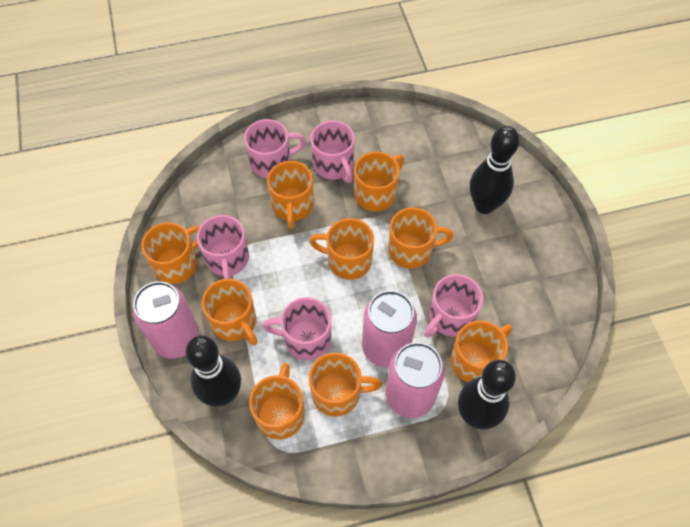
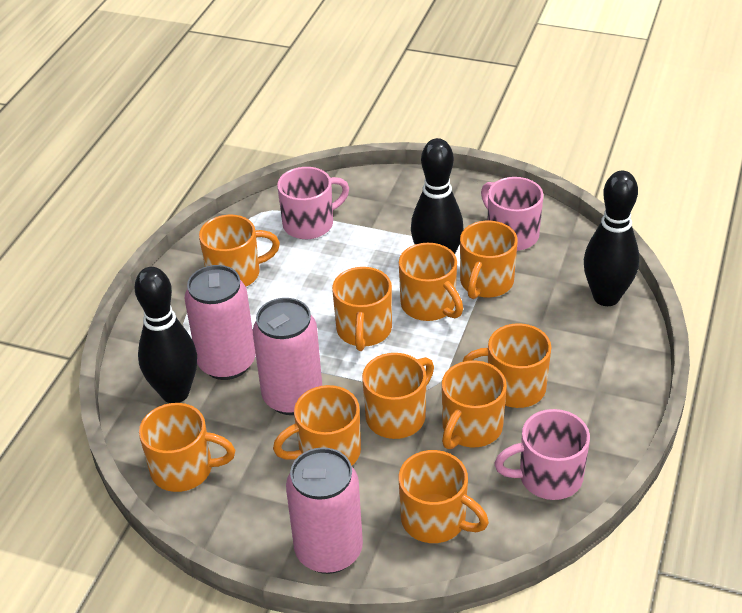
orange mug: [141,222,200,284] [202,279,257,345] [249,363,305,439] [267,161,314,229] [309,218,374,280] [309,352,382,416] [354,152,404,211] [388,207,453,269] [451,320,512,382] = 9 -> [139,403,235,492] [199,215,280,286] [273,385,361,466] [332,267,392,351] [362,353,434,439] [399,243,463,321] [399,450,489,543] [442,361,507,449] [460,221,518,299] [462,323,551,408] = 10
pink mug: [197,215,249,279] [244,119,306,178] [262,297,331,360] [310,120,355,183] [424,274,483,338] = 5 -> [277,167,349,239] [481,177,543,251] [494,409,590,500] = 3

